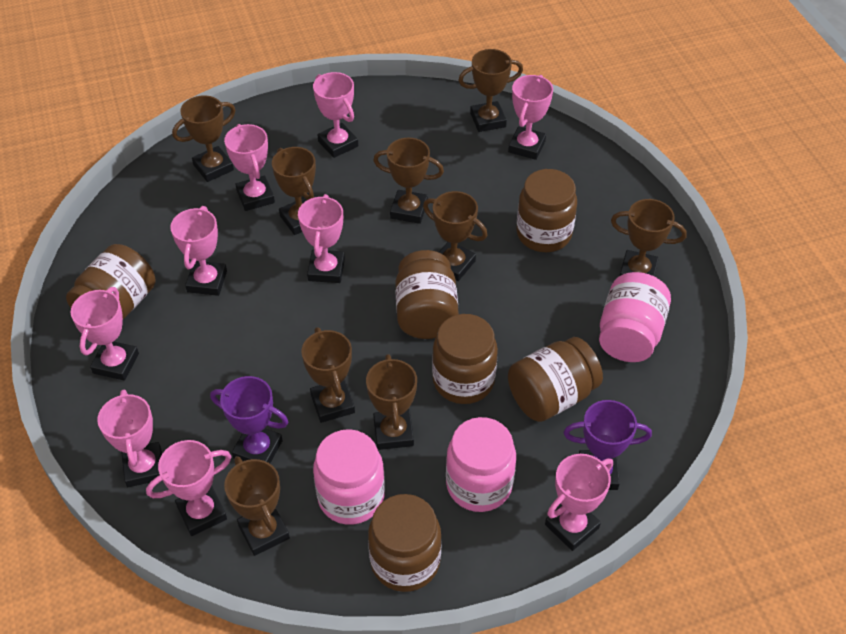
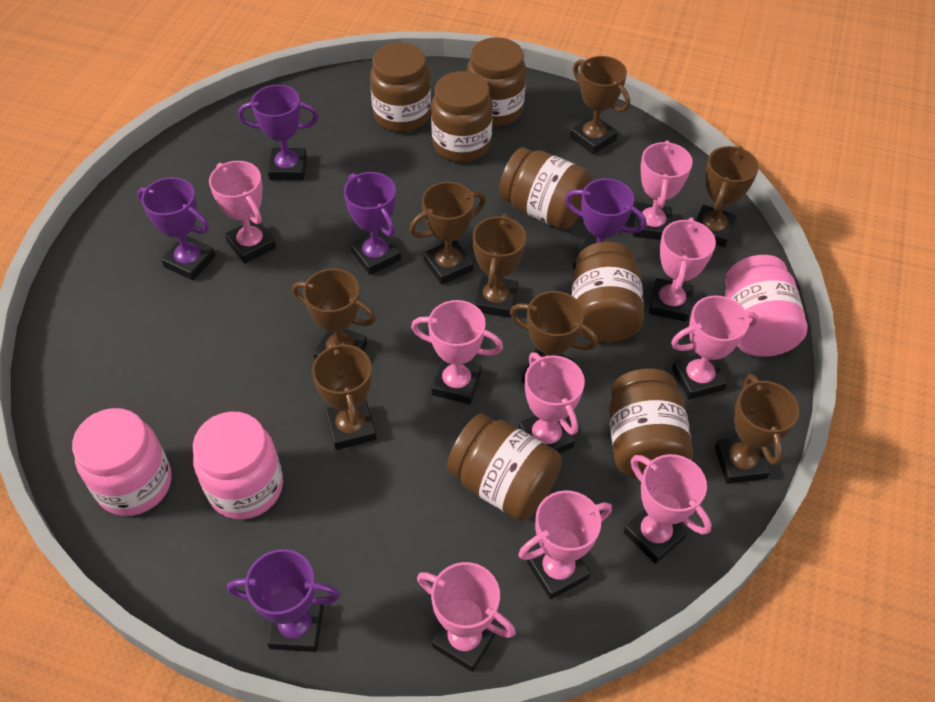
brown jar: [66,244,156,319] [368,494,442,592] [395,250,459,339] [432,314,498,404] [508,337,603,422] [516,169,577,252] = 6 -> [370,43,431,132] [431,71,493,162] [447,413,562,521] [467,37,526,127] [499,147,592,230] [572,242,644,343] [609,369,693,479] = 7
brown trophy: [172,95,235,182] [224,456,290,556] [272,147,316,235] [301,327,355,423] [366,354,417,450] [373,138,444,224] [423,191,487,281] [458,49,523,132] [611,199,687,276] = 9 -> [292,268,376,359] [312,340,377,450] [409,182,486,285] [472,214,526,318] [510,291,598,384] [570,56,630,154] [696,146,759,247] [715,374,799,484] = 8
purple trophy: [210,376,289,463] [563,400,652,490] = 2 -> [137,177,216,281] [227,549,340,652] [238,85,319,180] [344,172,401,275] [565,178,647,269] = 5

